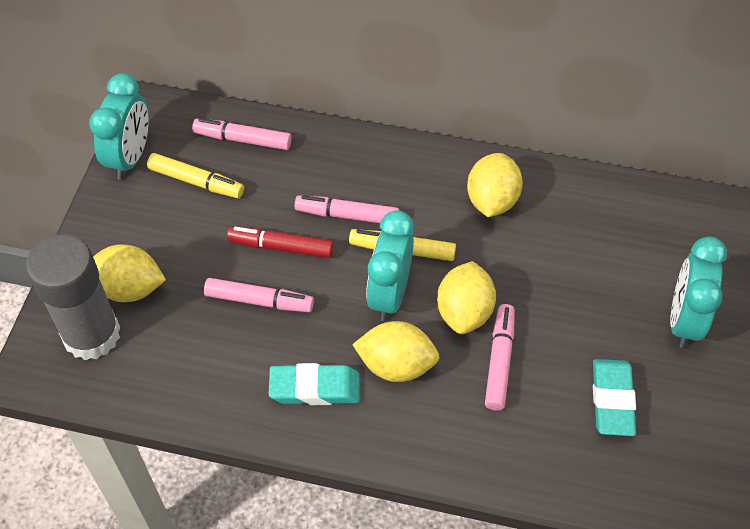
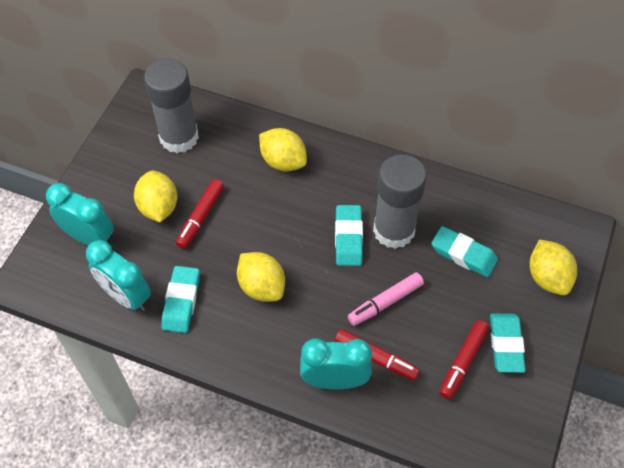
grey glue stick: [26,234,120,360] = 1 -> [144,58,199,153] [373,154,427,249] = 2
pink marker: [192,118,292,150] [204,278,314,312] [295,195,399,223] [485,304,515,411] = 4 -> [348,272,424,326] = 1
red marker: [227,226,334,258] = 1 -> [176,179,224,249] [335,329,420,381] [439,320,489,399] = 3
turquoise eraser: [269,363,360,405] [593,359,636,436] = 2 -> [161,266,200,333] [335,205,363,266] [431,226,498,277] [490,314,526,373] = 4
yellow marker: [147,153,244,198] [349,229,456,261] = 2 -> none = 0

